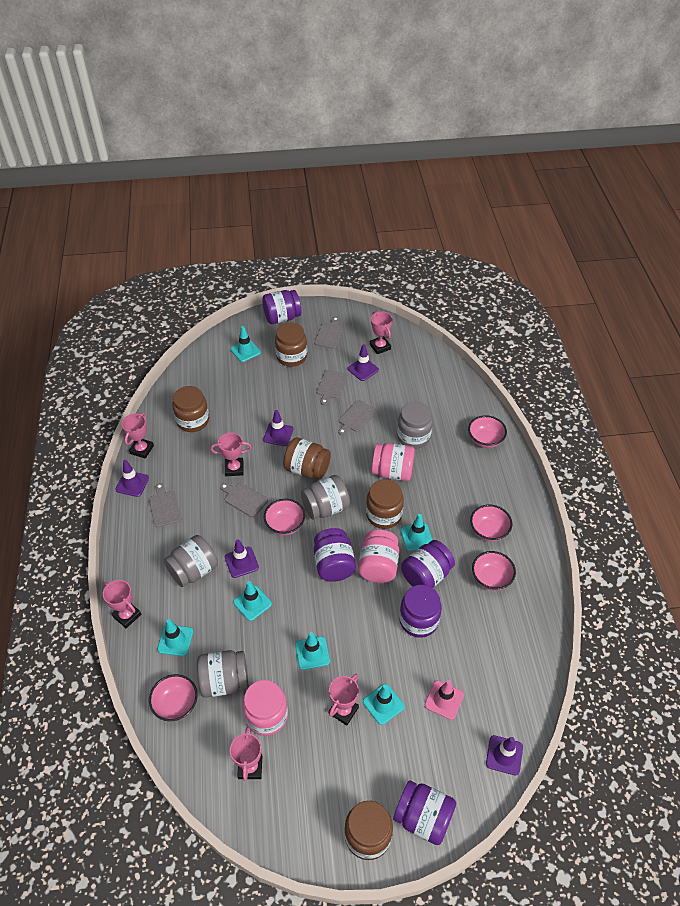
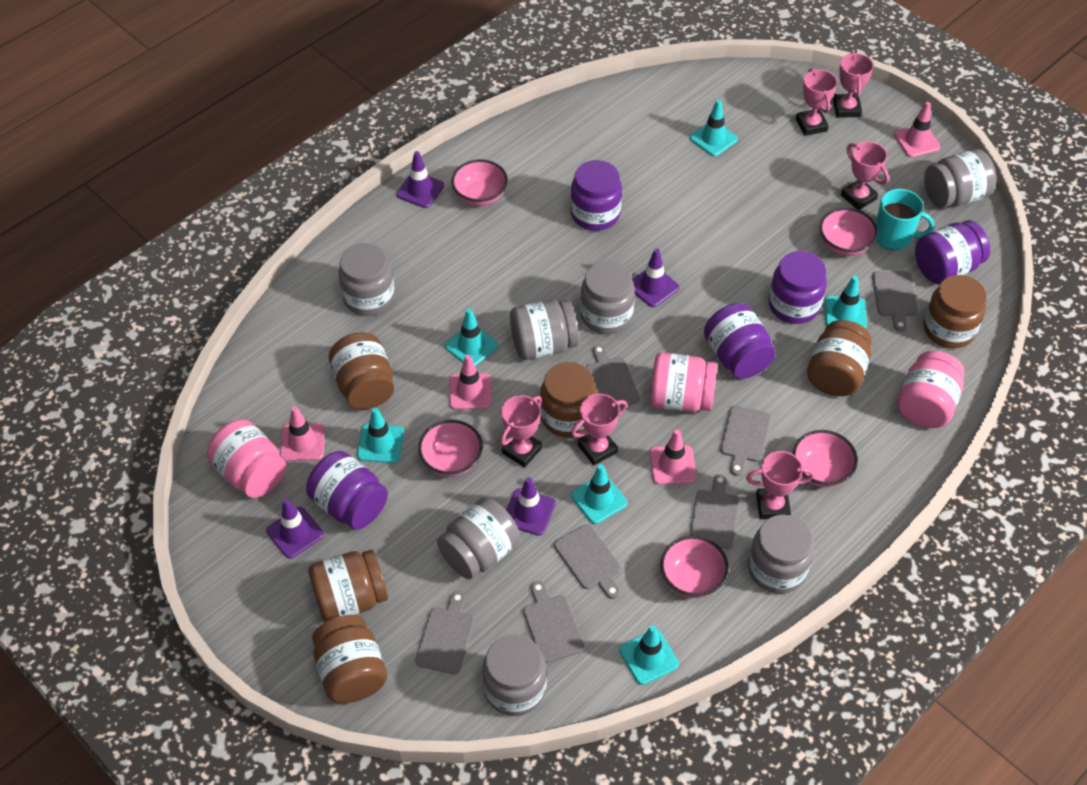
brown jar: [172,386,209,432] [275,323,307,367] [283,437,331,479] [344,801,393,860] [366,479,404,529] = 5 -> [308,549,388,622] [312,615,387,703] [329,333,394,409] [540,362,597,438] [807,320,872,396] [923,275,987,348] = 6
grey cutting board: [149,483,181,527] [220,483,268,517] [314,317,344,349] [316,370,348,405] [338,400,377,436] = 5 -> [415,591,474,674] [523,581,584,663] [554,524,620,599] [586,345,640,408] [690,474,739,549] [720,406,771,476] [872,271,918,332] = 7
grey jar: [164,535,218,587] [197,650,248,698] [301,475,350,520] [397,402,433,449] = 4 -> [338,243,395,316] [437,498,520,579] [482,635,547,716] [510,300,579,360] [580,261,635,334] [748,514,814,594] [924,149,996,208] = 7
pink traffic cone: [425,680,464,720] = 1 -> [280,406,325,461] [449,355,492,410] [650,429,696,485] [894,102,941,157] = 4
purple traffic cone: [116,460,149,497] [225,539,259,578] [263,410,293,446] [347,344,379,381] [486,735,523,775] = 5 -> [266,498,324,559] [396,151,444,208] [506,477,556,536] [632,249,679,307] = 4
turquoise mug: none = 0 -> [876,189,934,250] = 1

